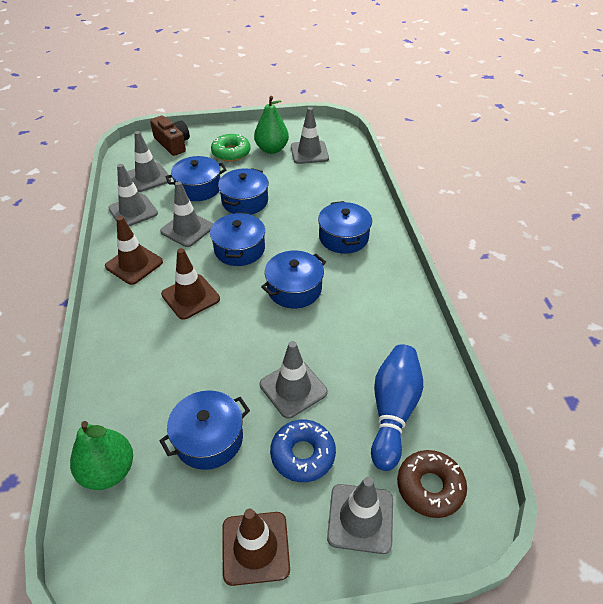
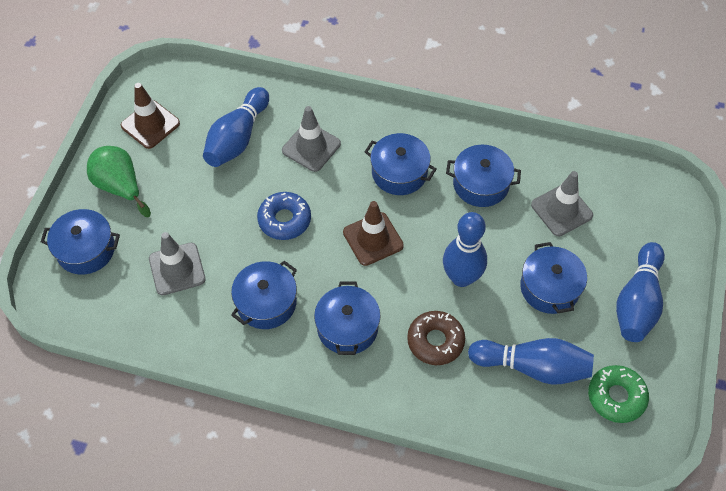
blue bowling pin: [371,344,423,471] = 1 -> [203,87,269,167] [443,212,487,287] [468,338,594,385] [616,242,665,342] = 4
brown camera: [150,116,190,156] = 1 -> none = 0
brown traffic cone: [105,216,163,285] [161,248,220,320] [222,508,290,586] = 3 -> [121,83,180,149] [343,201,404,266] = 2
green pear: [70,421,133,490] [254,96,289,154] = 2 -> [87,146,151,217] = 1
grey traffic cone: [108,164,158,226] [127,131,171,192] [160,181,213,247] [260,341,328,419] [291,107,329,164] [327,477,393,554] = 6 -> [149,232,206,295] [282,106,341,172] [531,171,593,236] = 3

